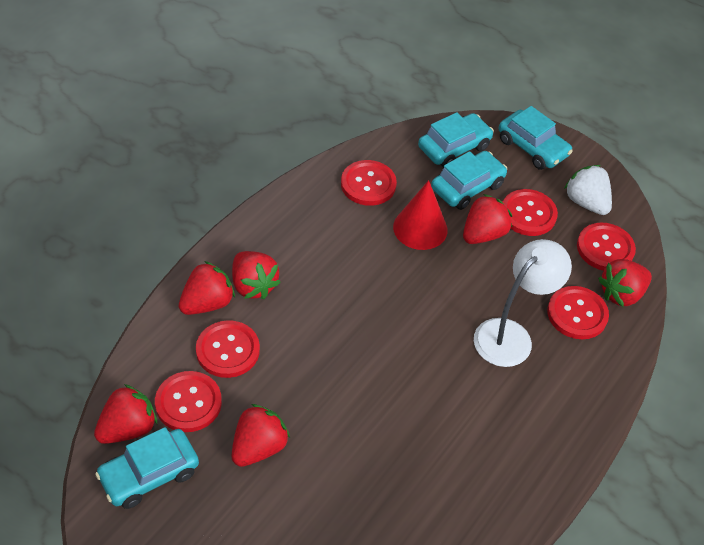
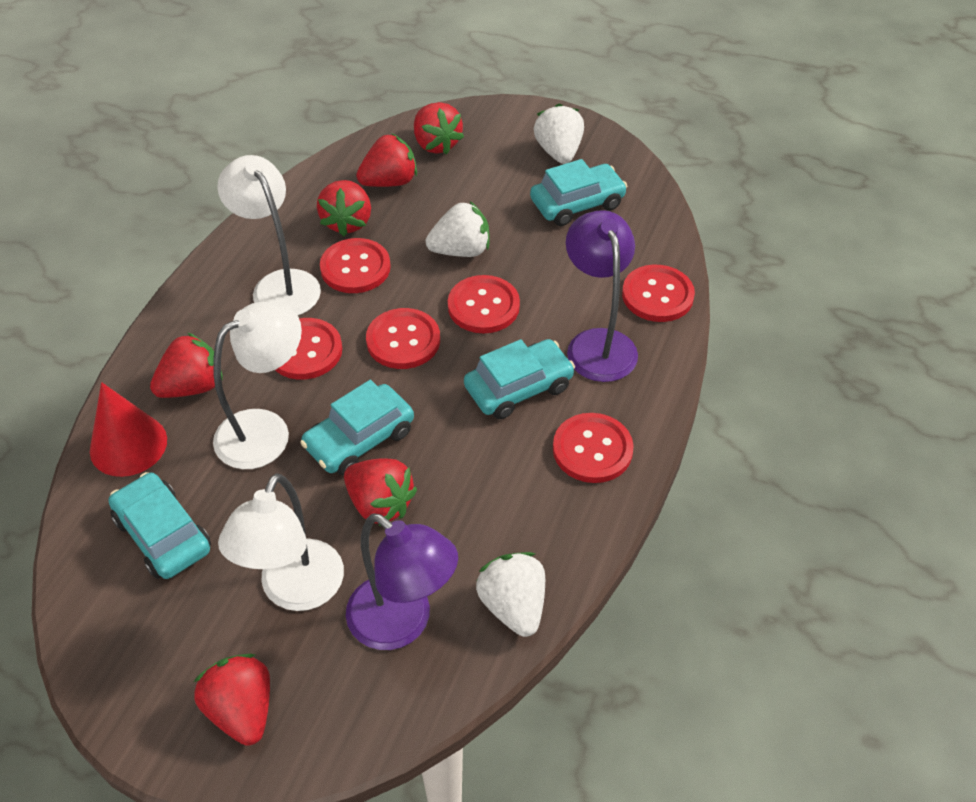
purple lamp: none = 0 -> [346,513,458,650] [566,210,638,382] = 2
white lamp: [474,239,572,367] = 1 -> [213,302,302,469] [217,155,321,316] [218,473,344,611] = 3
white strawberry: [564,165,612,215] = 1 -> [426,201,490,257] [476,552,545,637] [534,104,584,164] = 3

